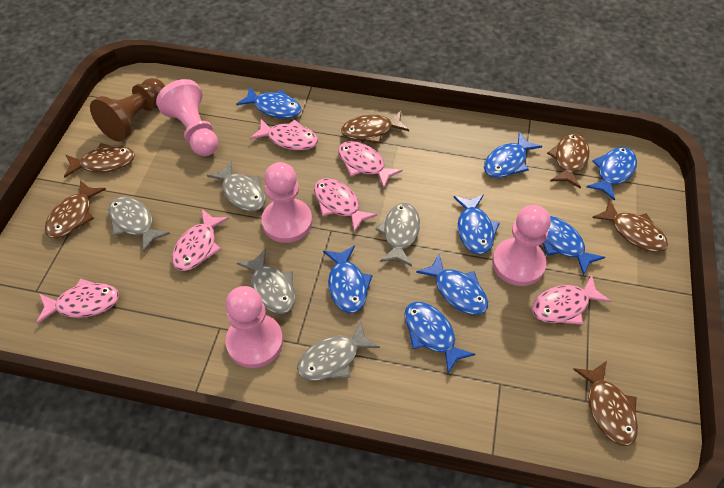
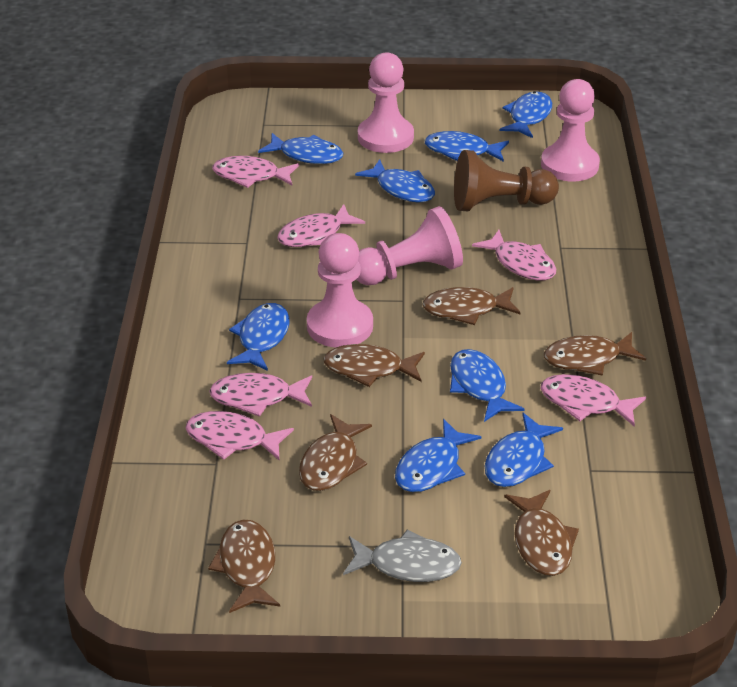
grey fish: [109,196,170,252] [207,161,265,212] [237,249,295,314] [297,322,380,381] [375,203,420,266] = 5 -> [343,529,462,582] = 1

